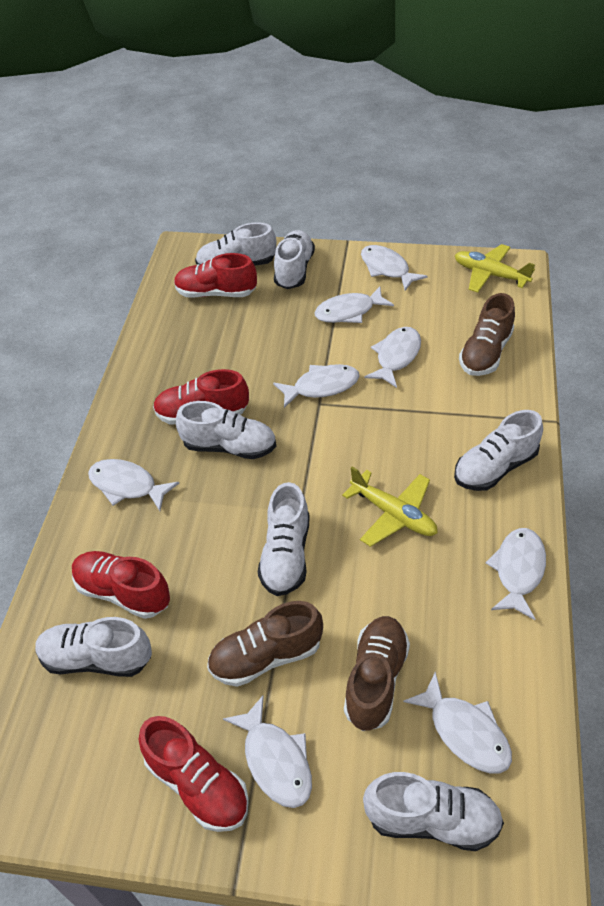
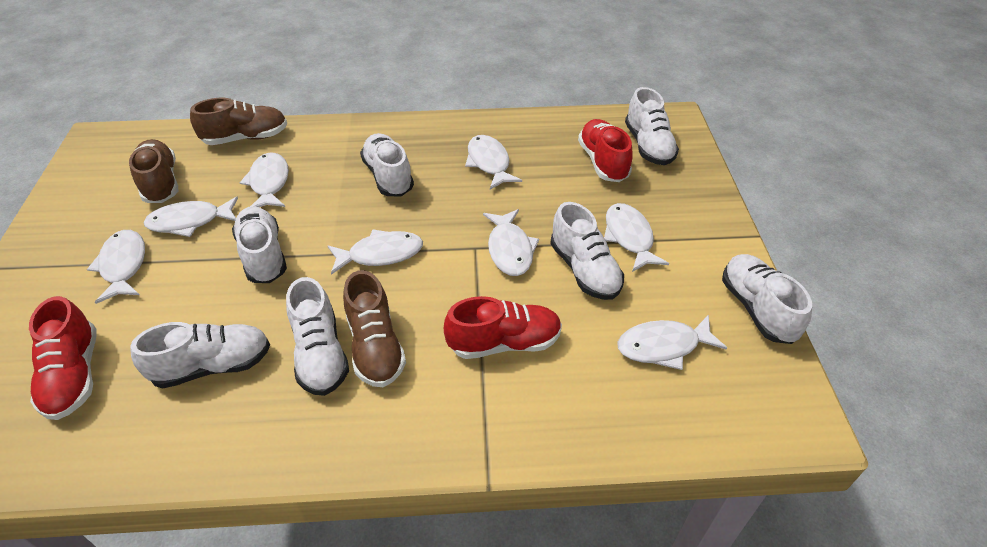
red shoe: [72,551,170,619] [139,716,249,832] [153,369,249,425] [174,253,257,298] = 4 -> [29,296,97,420] [444,296,562,359] [578,119,633,182] = 3
yellow plane: [342,467,438,547] [455,244,535,293] = 2 -> none = 0

